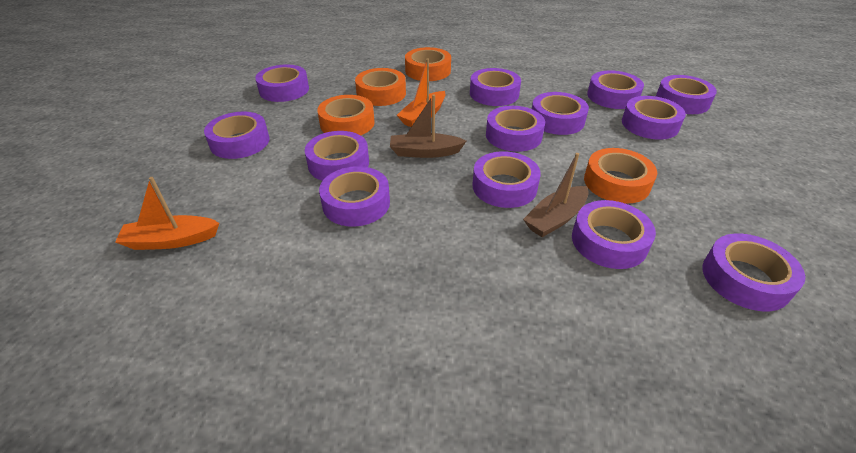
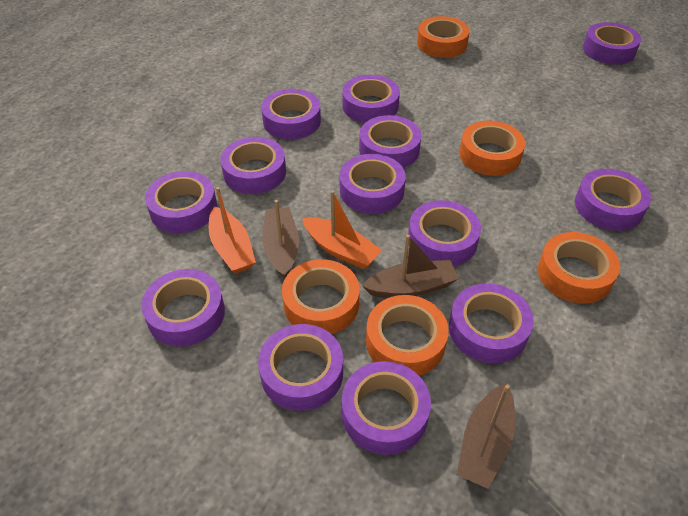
brown boat: [390,94,466,158] [523,153,589,237] = 2 -> [262,200,299,279] [362,234,459,298] [457,383,515,489] = 3
orange tape: [317,95,375,135] [355,68,406,106] [405,47,451,81] [584,148,657,204] = 4 -> [282,259,360,334] [366,295,449,375] [417,16,470,58] [460,121,525,176] [538,232,620,304] = 5

